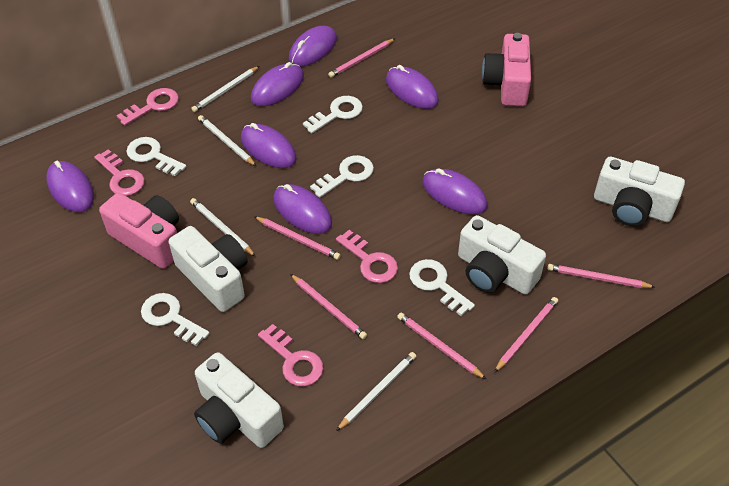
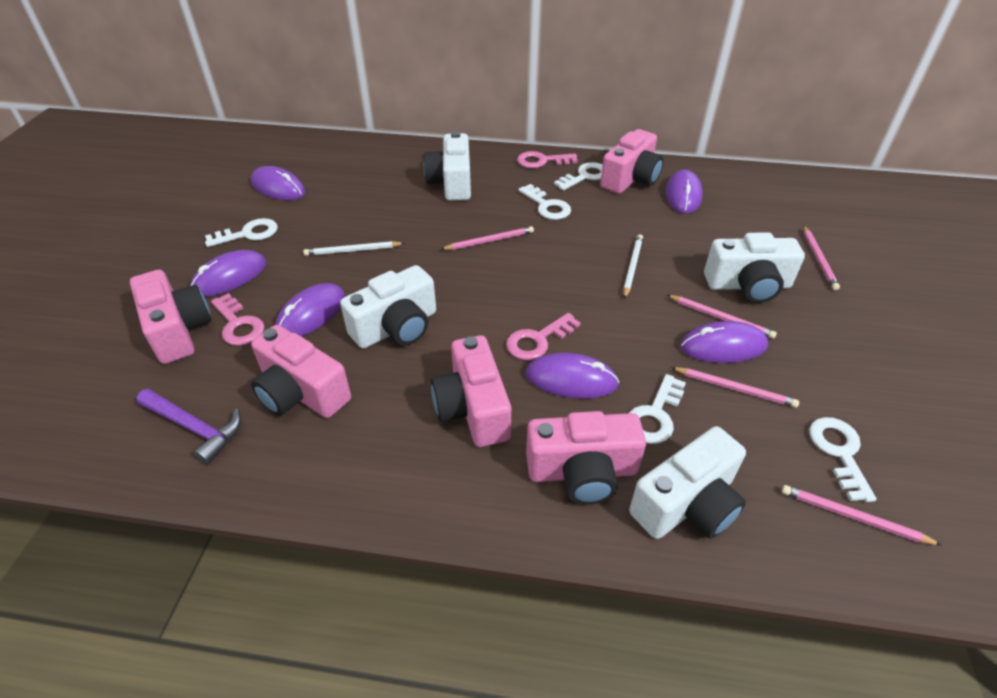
pink camera: [99,193,179,269] [482,33,531,106] = 2 -> [130,270,212,364] [251,325,351,418] [431,335,511,447] [526,411,646,504] [600,129,664,194] = 5
pink key: [94,149,145,196] [116,88,179,126] [258,324,324,386] [336,230,398,283] = 4 -> [211,293,265,346] [506,313,581,360] [517,151,578,168] = 3
pink pencil: [254,216,341,260] [290,274,367,339] [328,39,395,78] [397,312,486,379] [494,297,558,372] [547,264,655,288] = 6 -> [441,226,534,250] [667,295,777,339] [671,367,799,408] [782,485,941,545] [803,226,840,290] = 5
purple hammer: none = 0 -> [136,389,241,465] = 1
purple mouse: [46,161,94,212] [241,123,297,168] [251,62,304,106] [273,184,332,234] [289,26,337,67] [386,65,439,109] [422,169,488,214] = 7 -> [190,250,267,297] [251,166,305,200] [275,283,345,336] [526,353,619,399] [666,169,703,214] [680,321,768,363] = 6
white pencil: [190,198,256,257] [191,66,259,112] [198,115,256,166] [336,352,416,431] = 4 -> [303,241,405,256] [623,234,643,299] = 2

